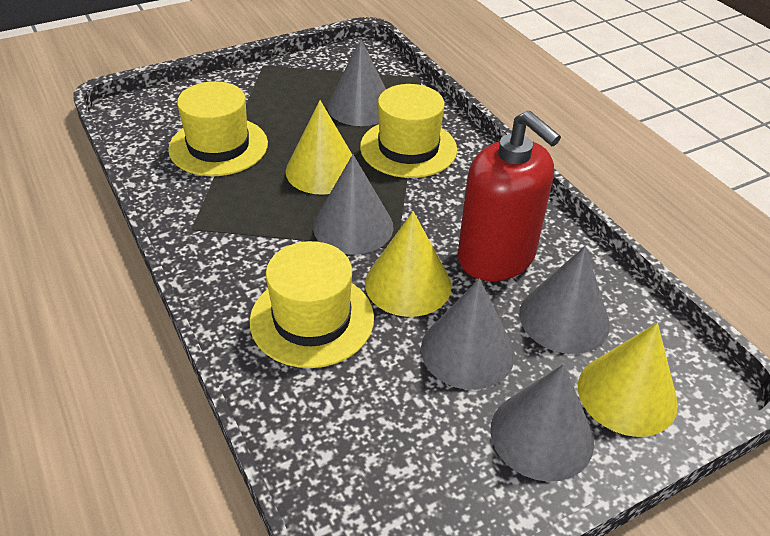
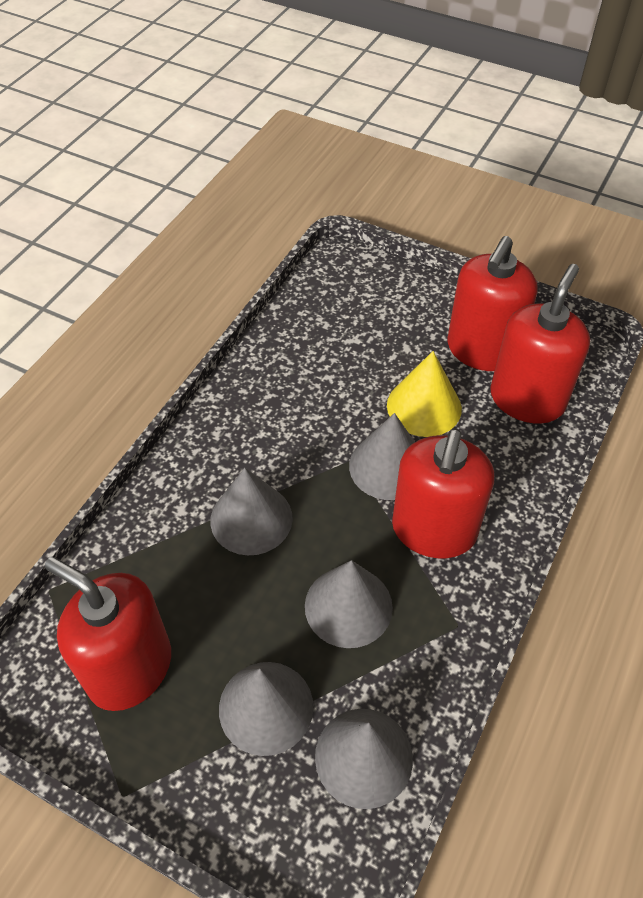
red soap dispenser: [458,111,561,281] = 1 -> [45,557,171,711] [392,429,494,558] [448,236,538,371] [490,264,590,424] = 4
yellow cone: [286,100,352,195] [365,211,452,317] [578,323,678,437] = 3 -> [387,351,462,437] = 1
yellow hat: [168,81,268,176] [250,241,374,368] [360,84,457,178] = 3 -> none = 0

